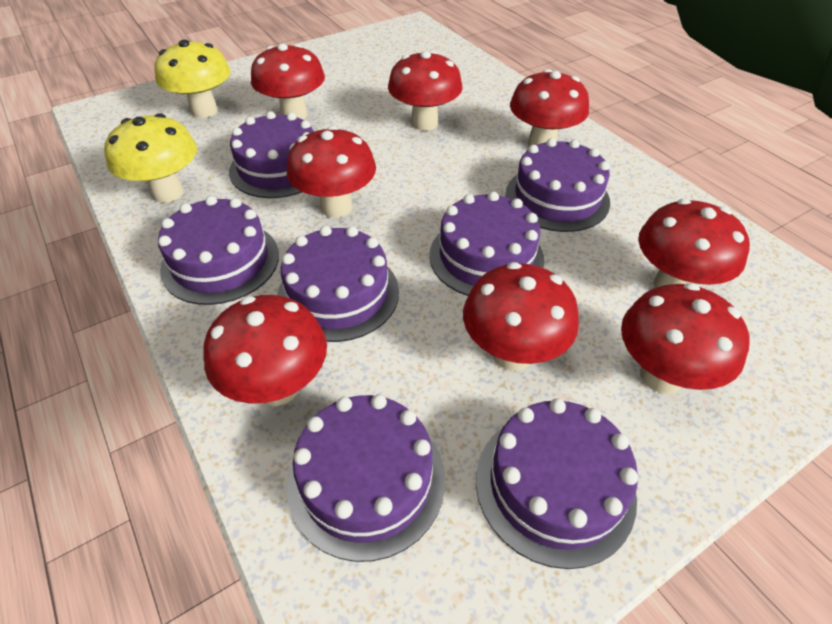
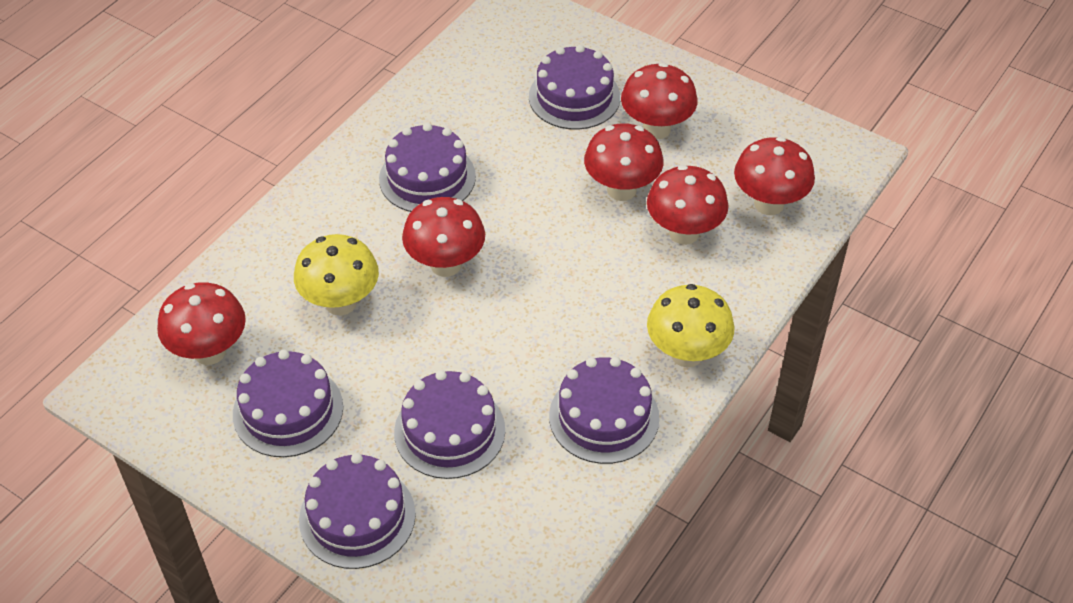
purple cake: [158,196,279,305] [229,111,314,198] [277,226,399,342] [287,394,445,562] [429,191,545,296] [476,398,638,569] [506,138,610,232] = 7 -> [233,350,343,457] [299,453,416,569] [379,123,476,212] [394,370,505,479] [529,45,621,130] [549,357,659,464] = 6
red mushroom: [203,295,327,406] [251,43,325,120] [287,126,376,218] [388,51,463,131] [463,262,579,371] [510,69,589,147] [621,283,749,394] [638,199,750,288] = 8 -> [157,282,246,365] [402,197,485,277] [584,123,664,201] [621,63,698,139] [647,165,729,245] [734,137,815,215] = 6

